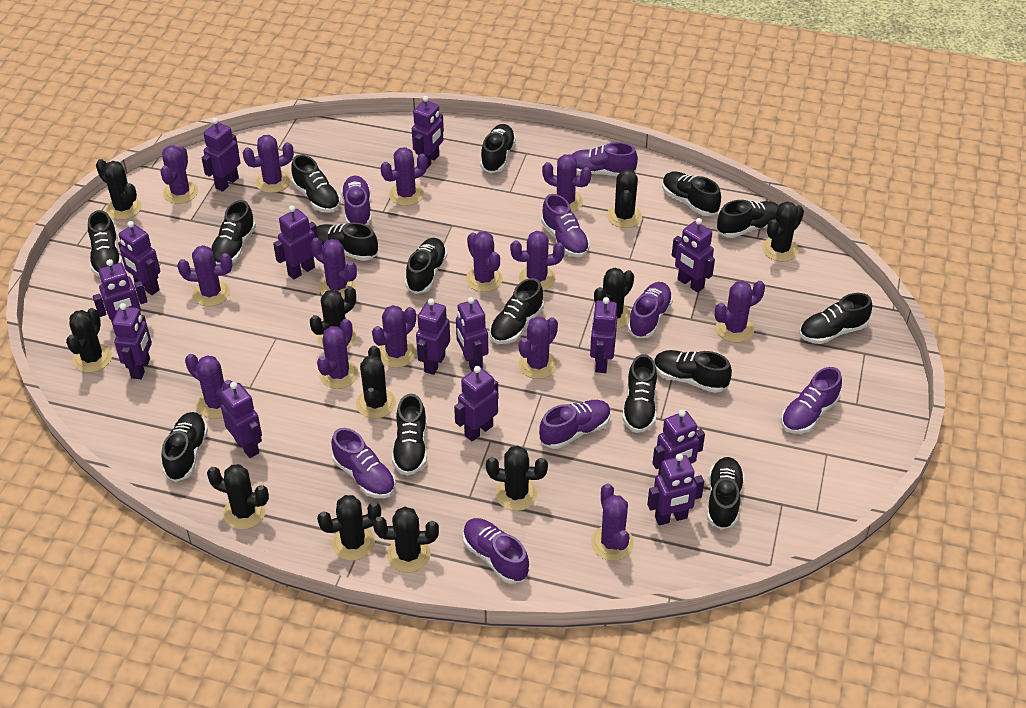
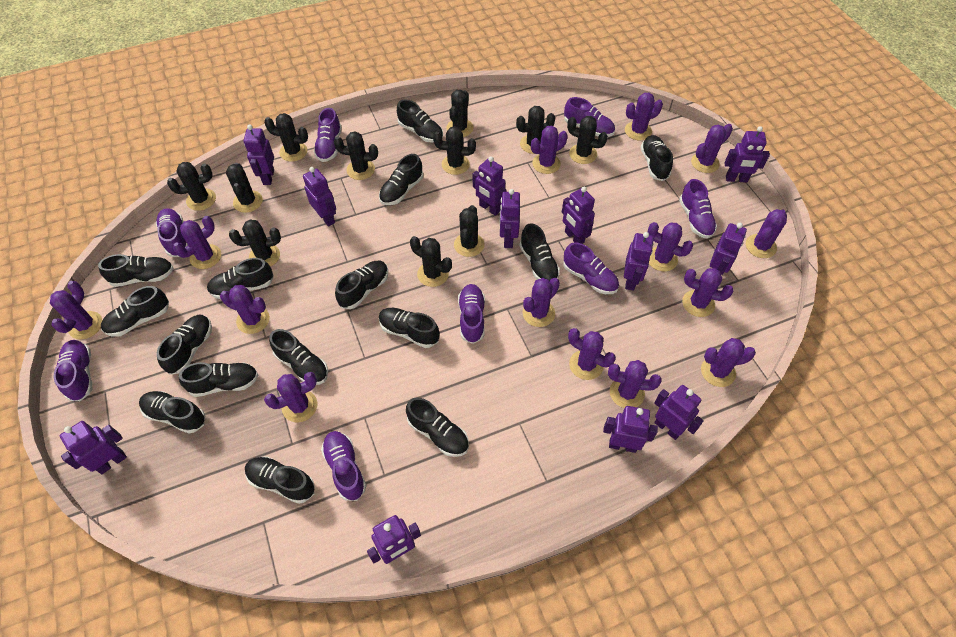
purple robot: [93,259,148,322] [112,303,152,379] [118,221,160,295] [202,118,240,192] [220,382,262,458] [273,205,318,280] [412,96,444,168] [416,298,450,375] [454,366,498,441] [456,297,488,371] [590,297,617,373] [647,453,704,525] [652,409,705,475] [672,218,715,292] = 14 -> [60,421,127,474] [243,124,274,185] [303,167,336,227] [367,515,421,564] [473,156,506,216] [499,189,520,248] [562,187,595,244] [603,406,658,453] [624,232,653,291] [654,385,704,440] [710,223,747,275] [724,126,770,183] = 12

